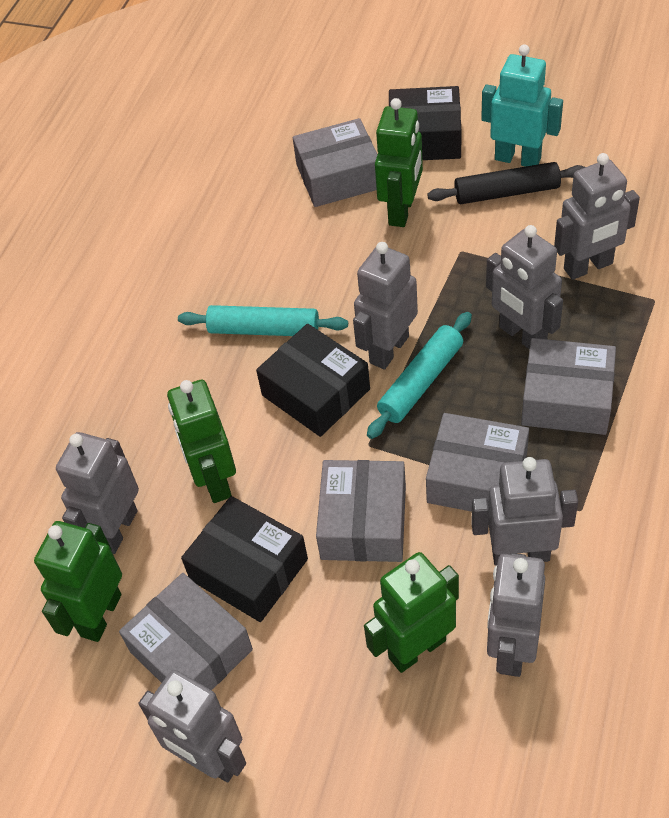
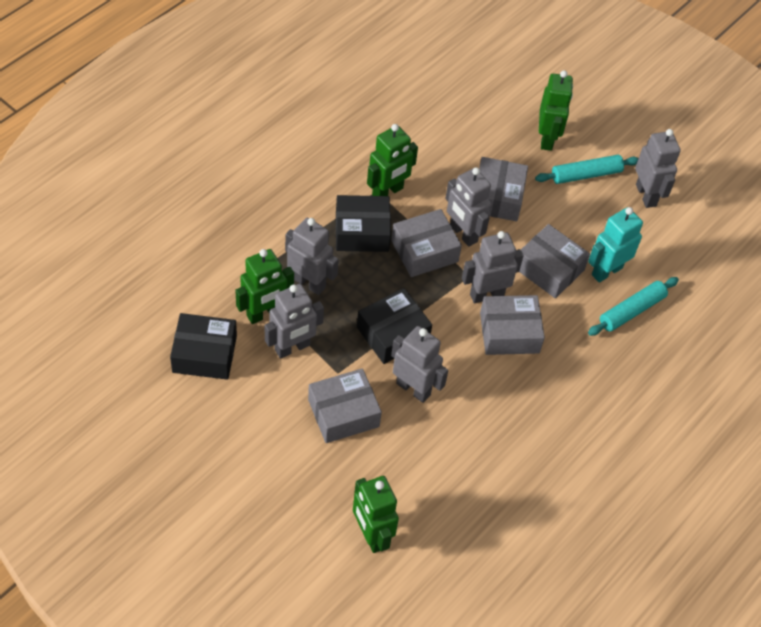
black rolling pin: [427,162,585,204] = 1 -> none = 0
grey robot: [56,432,139,554] [139,670,246,783] [353,242,418,370] [471,457,578,566] [486,225,563,349] [487,553,545,677] [554,153,640,280] = 7 -> [265,284,324,359] [285,218,339,295] [391,326,448,403] [445,167,492,247] [462,231,523,303] [635,129,681,208] = 6

